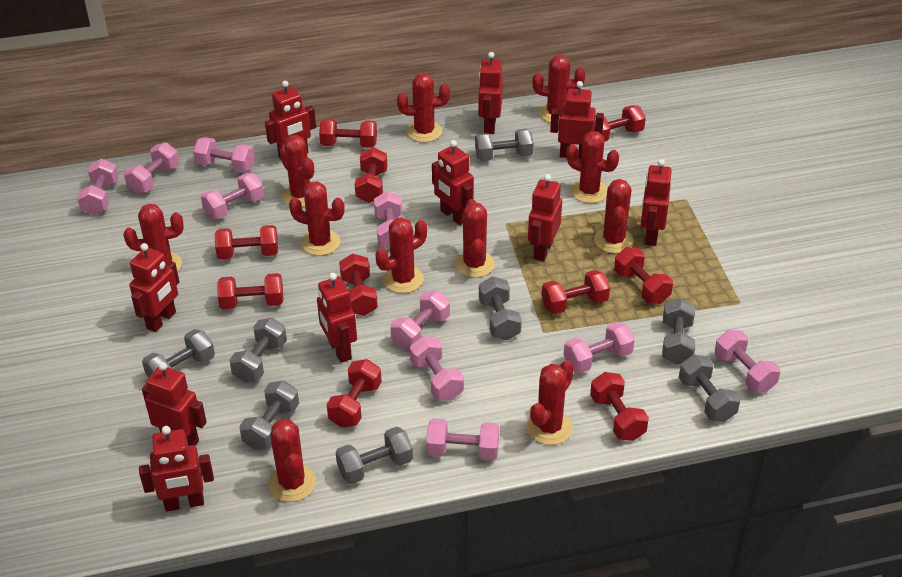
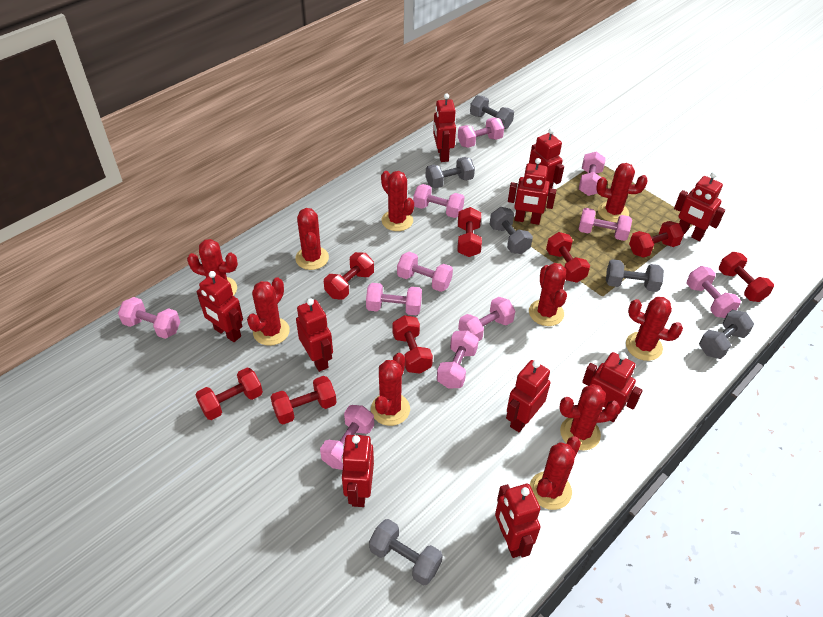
grey dumbbell: [142,329,215,378] [229,318,287,383] [239,381,299,450] [335,427,413,484] [475,129,534,161] [479,276,522,340] [662,298,695,365] [679,354,740,422] = 8 -> [369,519,443,586] [425,157,475,189] [470,95,514,129] [489,207,533,254] [606,259,664,292] [699,310,754,359] = 6
pink dumbbell: [77,159,119,215] [124,142,179,194] [193,137,255,173] [201,173,264,219] [374,192,402,249] [390,291,450,349] [410,336,464,401] [426,418,499,461] [564,322,635,373] [715,330,780,393] = 10 -> [118,297,180,339] [320,405,374,470] [366,283,422,316] [397,252,453,292] [413,184,464,218] [437,330,479,389] [458,118,504,148] [458,297,515,341] [579,151,606,196] [579,208,632,241] [687,266,741,318] = 11
red cactus: [124,204,184,272] [268,419,316,502] [280,135,314,207] [289,182,345,256] [375,218,427,293] [397,73,450,142] [455,199,495,278] [527,360,574,445] [532,55,586,123] [566,131,619,203] [594,179,634,253] = 11 -> [187,239,238,296] [247,277,290,346] [295,208,329,270] [371,353,410,426] [381,171,414,231] [529,263,567,326] [530,437,581,510] [559,384,620,450] [596,163,648,223] [626,297,683,361] = 10
red dumbbell: [215,225,278,260] [217,273,283,309] [319,119,377,148] [326,359,382,428] [339,254,378,316] [355,147,387,203] [542,270,610,314] [590,372,649,441] [594,105,646,141] [614,247,673,304] = 10 -> [196,368,263,420] [271,376,336,424] [324,252,374,300] [392,315,433,374] [458,207,482,257] [546,232,590,283] [629,221,684,258] [719,252,774,302] = 8

